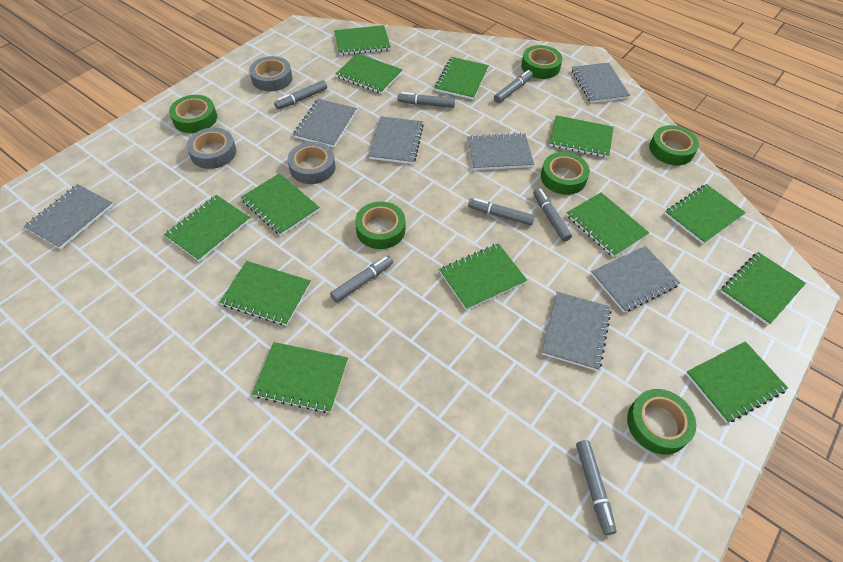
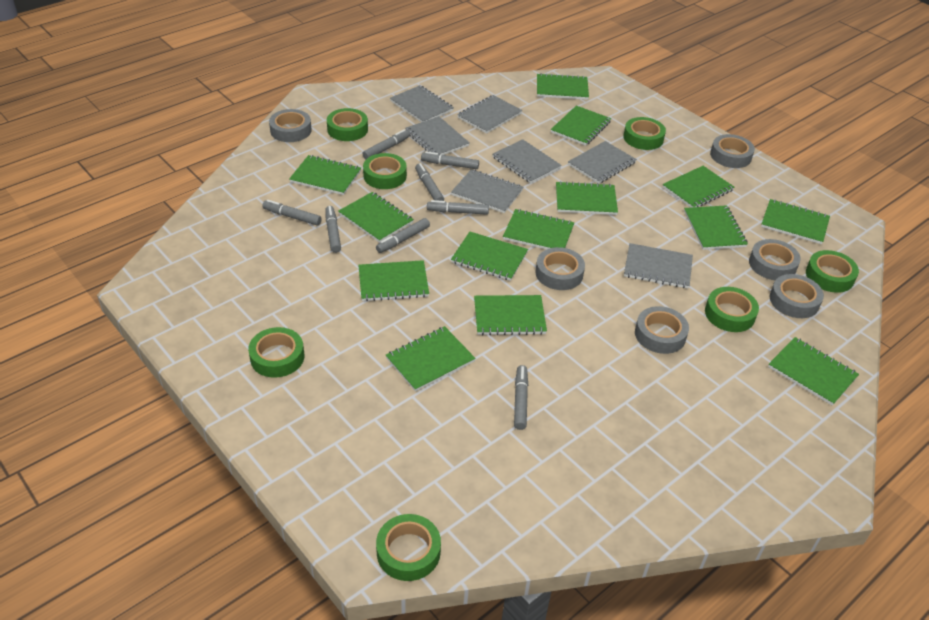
green notebook: [164,195,250,262] [220,261,311,326] [241,173,320,235] [252,342,348,413] [334,25,391,55] [336,53,402,94] [435,57,489,100] [439,243,527,310] [549,115,614,158] [567,192,649,257] [665,184,746,244] [686,341,788,423] [721,252,806,325] = 13 -> [289,155,361,195] [338,192,414,243] [359,260,429,301] [386,326,475,392] [451,232,528,281] [474,295,547,335] [503,209,574,250] [537,73,589,100] [551,106,611,146] [556,181,618,215] [663,166,734,208] [684,205,748,250] [761,199,830,244] [768,337,859,406] = 14
green tape: [169,95,217,133] [355,201,405,249] [521,45,563,79] [541,152,590,195] [627,389,696,455] [649,125,699,165] = 6 -> [248,327,304,378] [327,108,368,141] [363,153,407,189] [376,514,441,581] [623,117,666,150] [705,287,759,332] [806,250,859,293] = 7
grey marker: [274,80,327,109] [330,255,393,302] [397,92,455,108] [468,198,535,226] [494,70,533,103] [533,188,572,242] [576,440,617,535] = 7 -> [262,200,322,226] [325,206,341,253] [362,129,410,159] [376,218,430,253] [415,163,444,201] [421,151,479,169] [427,200,489,215] [514,365,528,430] = 8
grey tape: [186,127,236,169] [249,56,292,91] [287,142,336,184] = 3 -> [269,109,312,142] [536,247,585,290] [635,306,689,354] [710,134,755,168] [749,239,801,280] [770,274,824,318] = 6

